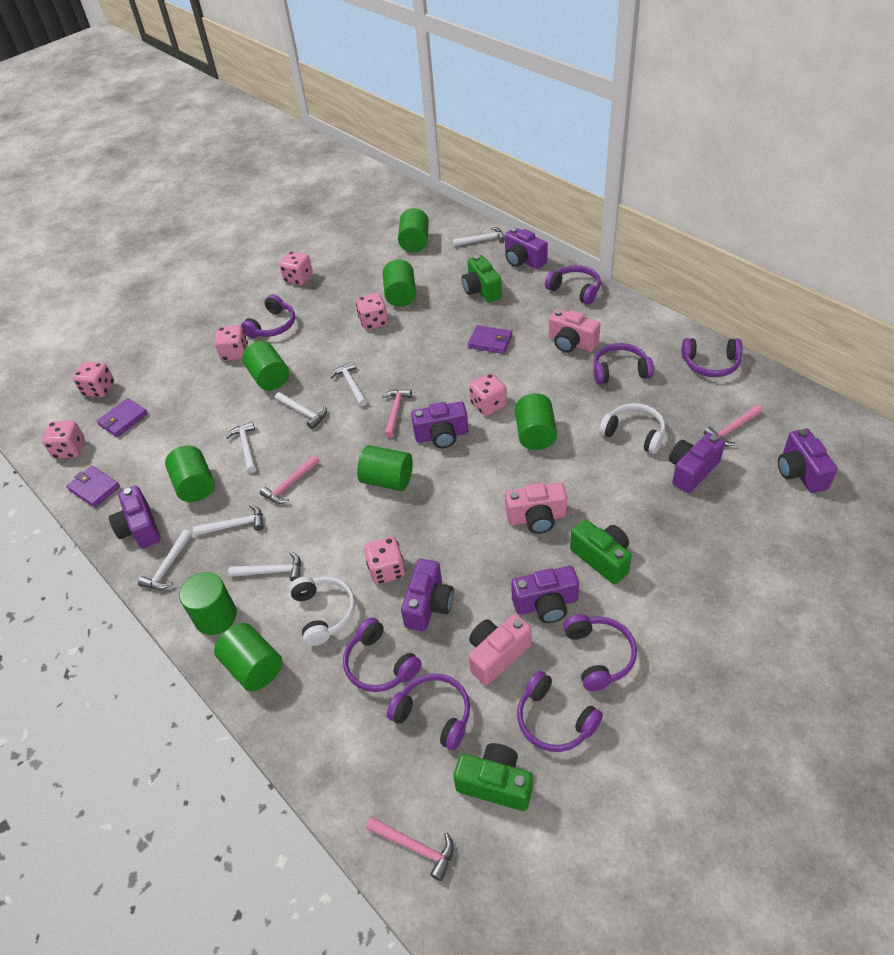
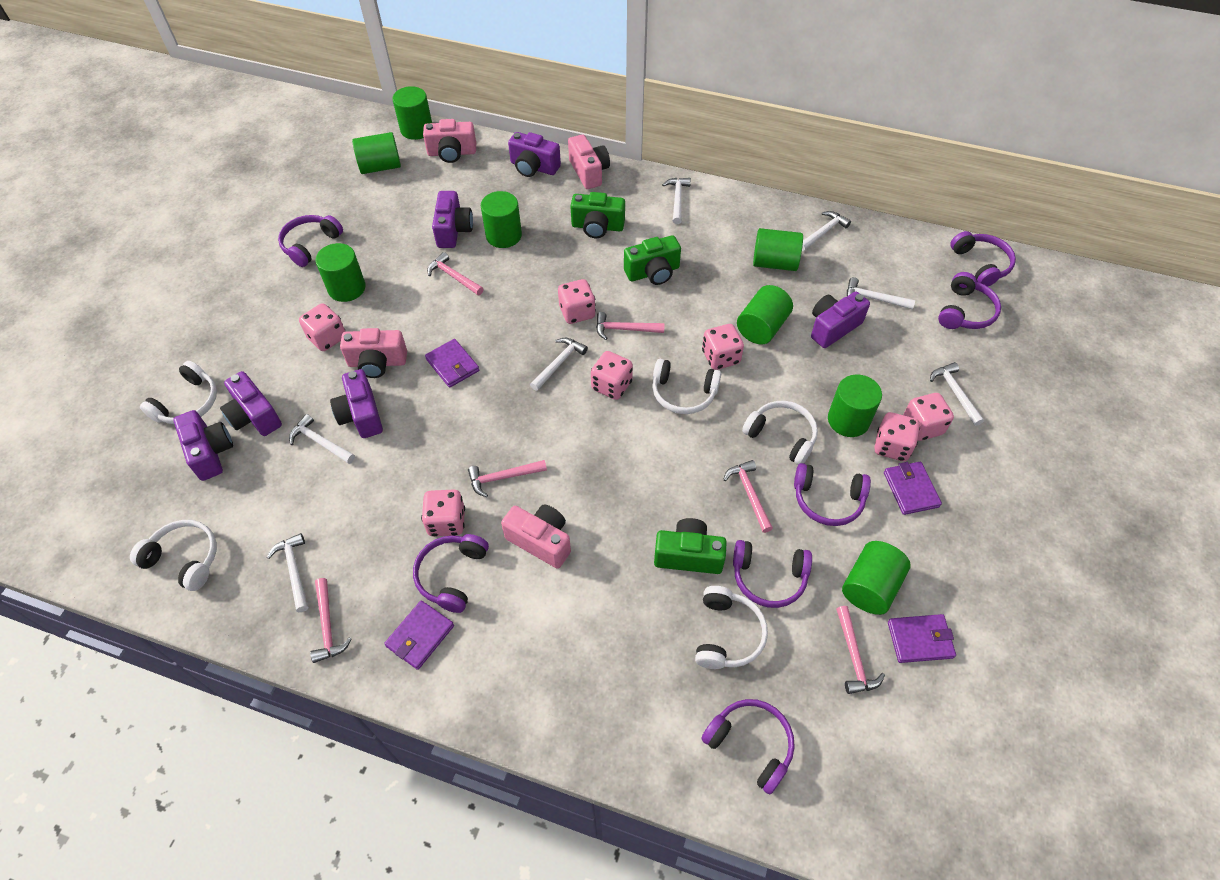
pink camera: [469,614,532,686] [505,482,567,534] [549,309,601,353] = 3 -> [340,328,407,378] [423,119,476,163] [501,505,571,569] [568,134,610,189] = 4
pink hammer: [260,455,319,504] [366,817,454,881] [382,389,412,438] [704,405,763,446] = 4 -> [310,578,352,663] [427,252,484,295] [468,460,547,497] [596,312,665,340] [723,460,773,533] [836,606,885,694] = 6
purple camera: [109,486,161,548] [401,559,454,632] [411,401,468,448] [505,227,548,269] [511,566,579,623] [669,433,725,493] [778,428,837,493] = 7 -> [173,410,233,481] [220,371,282,436] [330,369,383,438] [432,191,473,248] [508,132,561,177] [811,292,870,348] = 6
purple headphones: [241,294,295,339] [343,617,422,692] [387,673,470,750] [517,671,603,752] [545,265,601,305] [563,614,637,691] [594,343,654,384] [682,338,742,377] = 8 -> [278,215,343,267] [413,534,489,613] [701,699,795,794] [733,540,812,608] [794,463,871,526] [938,272,1001,329] [950,231,1016,287] = 7
purple wallet: [66,466,120,508] [97,398,148,437] [468,325,513,354] = 3 -> [384,600,454,670] [425,339,479,388] [884,462,942,515] [888,614,956,663] = 4
white headphones: [289,576,355,646] [599,403,665,454] = 2 -> [130,520,217,591] [140,361,217,424] [652,359,721,414] [695,586,768,669] [742,401,818,465] = 5

